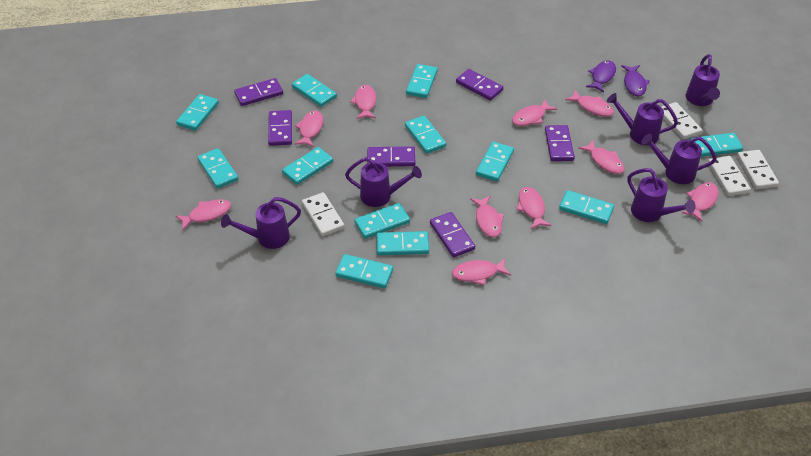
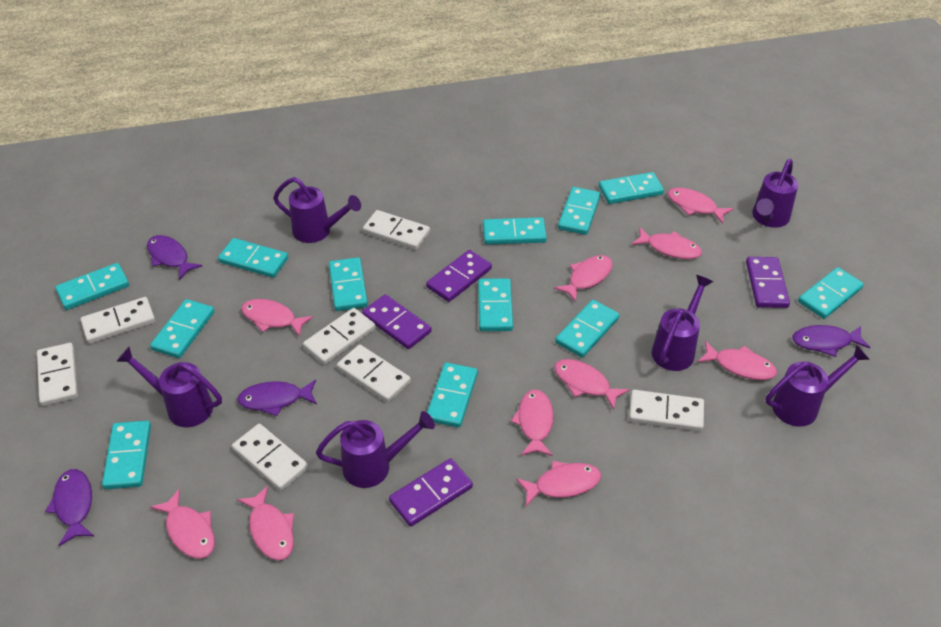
purple domino: [234,78,283,106] [268,110,292,146] [367,146,415,167] [430,212,475,257] [456,69,504,101] [545,125,575,161] = 6 -> [362,294,432,349] [389,458,473,527] [426,250,492,302] [746,257,790,308] = 4
purple fish: [586,60,616,93] [621,65,650,96] = 2 -> [45,469,94,546] [147,235,202,280] [237,380,317,416] [792,325,870,357] = 4
white domino: [302,192,345,236] [662,102,702,139] [708,156,751,196] [737,150,779,189] = 4 -> [37,343,78,406] [80,297,155,344] [232,424,308,491] [303,308,376,365] [337,344,411,402] [363,210,430,250] [629,390,704,431] = 7

